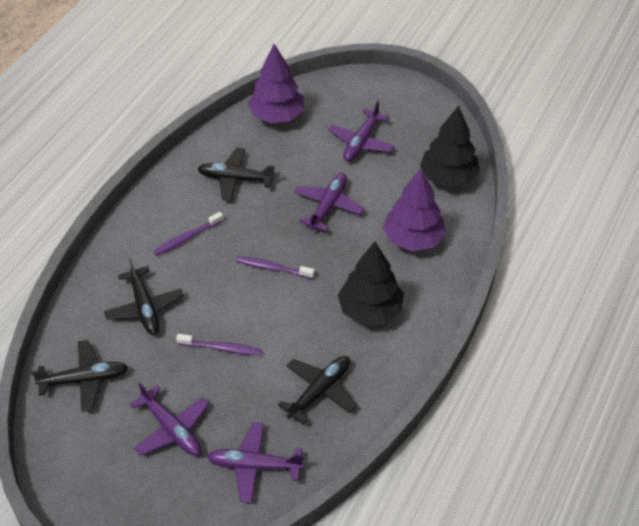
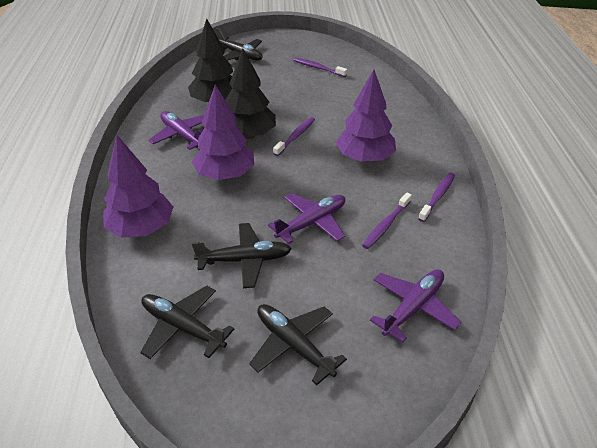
purple plane: [130,382,209,456] [207,422,304,503] [294,173,365,231] [328,100,395,161] = 4 -> [149,111,204,150] [268,193,345,244] [370,269,461,342] = 3
purple toothbrush: [153,212,224,256] [176,334,262,356] [236,256,315,279] = 3 -> [273,117,315,156] [293,57,347,77] [362,193,412,249] [418,173,455,222] = 4
purple tree: [248,44,304,124] [383,169,446,251] = 2 -> [103,135,173,238] [192,85,254,180] [336,69,396,162] = 3

